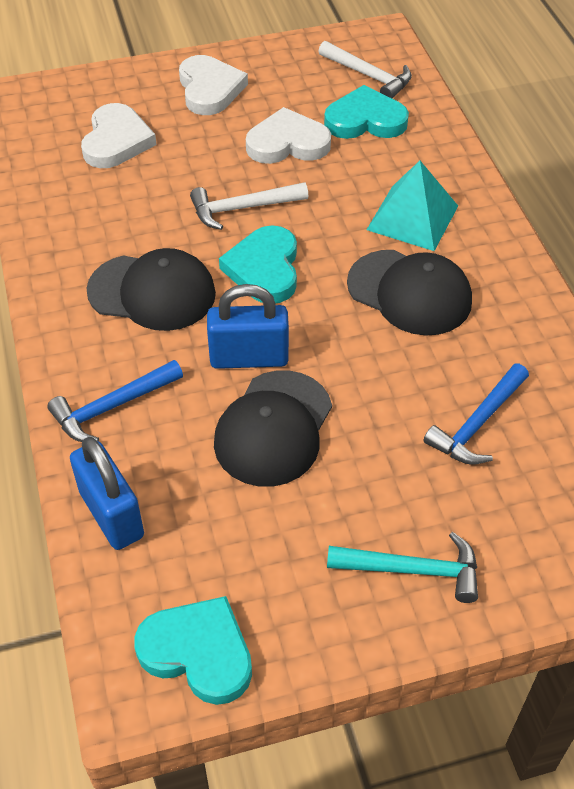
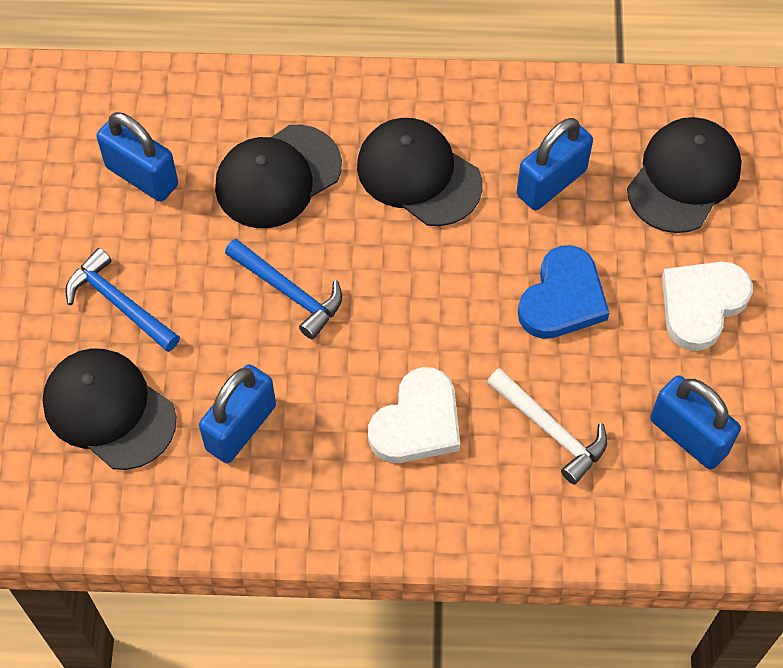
black cap: [86,248,216,331] [214,370,332,487] [347,250,472,336] = 3 -> [42,349,176,470] [215,125,342,228] [357,118,482,226] [627,117,742,233] = 4
blue heart: none = 0 -> [518,245,609,339] = 1
blue padlock: [70,437,144,550] [207,284,289,369] = 2 -> [96,112,178,202] [199,364,276,463] [517,118,593,210] [650,375,741,470] = 4
turquoise hammer: [327,532,478,603] = 1 -> none = 0
turquoise heart: [134,596,252,705] [219,225,297,303] [324,85,409,139] = 3 -> none = 0
turquoise pyramid: [367,161,458,251] = 1 -> none = 0
white hammer: [190,182,308,230] [318,41,412,99] = 2 -> [487,368,607,485] = 1
white heart: [81,103,157,168] [179,55,248,115] [246,107,331,164] = 3 -> [368,367,460,463] [662,262,753,351] = 2

